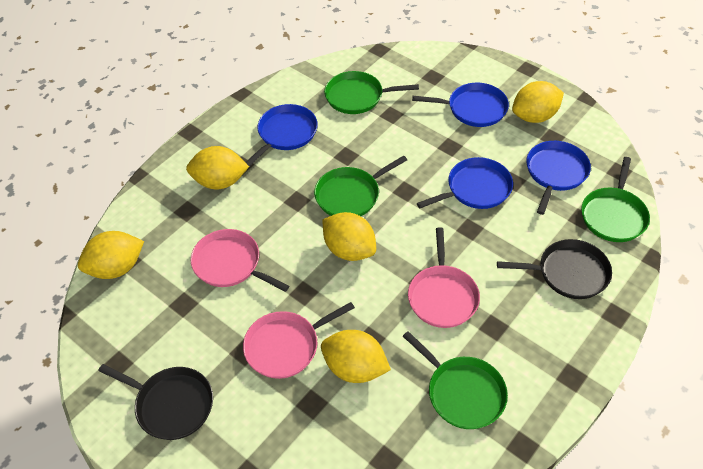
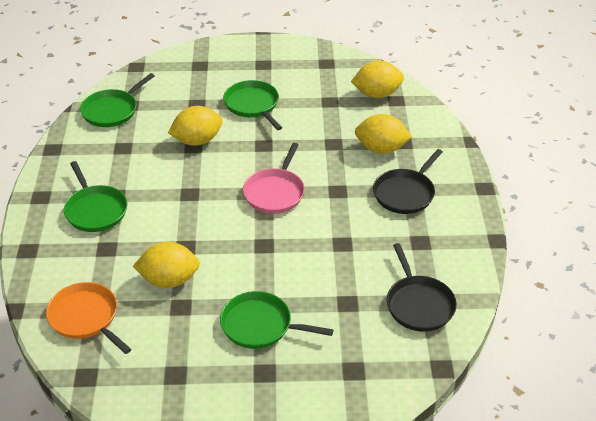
blue pan: [245,104,318,167] [412,83,509,127] [417,157,513,209] [526,141,591,215] = 4 -> none = 0
orange pan: none = 0 -> [46,282,131,354] = 1
pink pan: [191,229,289,292] [243,302,355,379] [408,227,480,328] = 3 -> [243,143,305,214] = 1
yellow lemon: [78,231,144,279] [186,146,249,190] [321,330,391,383] [323,212,376,261] [512,81,564,123] = 5 -> [133,242,200,288] [168,106,223,146] [351,61,404,98] [355,114,412,154] = 4

